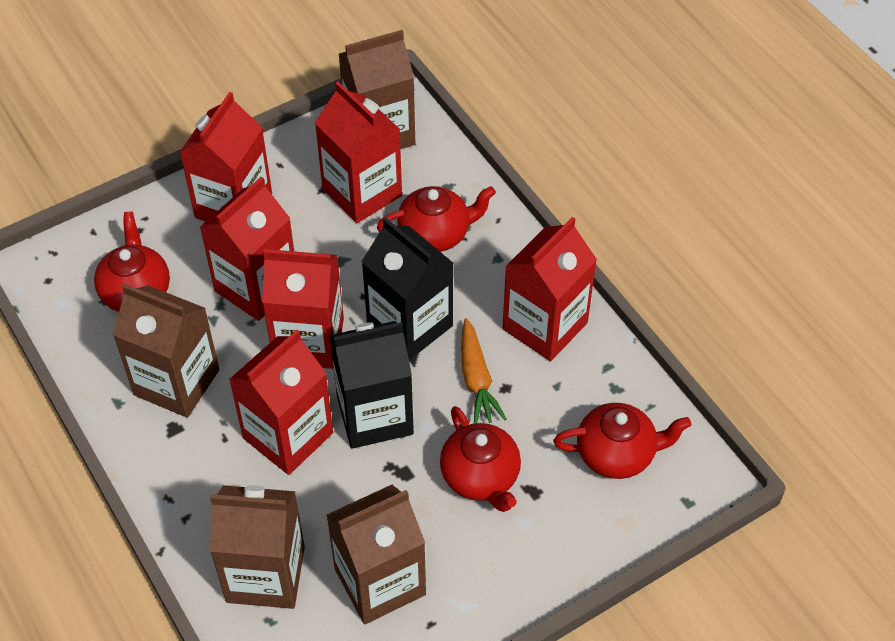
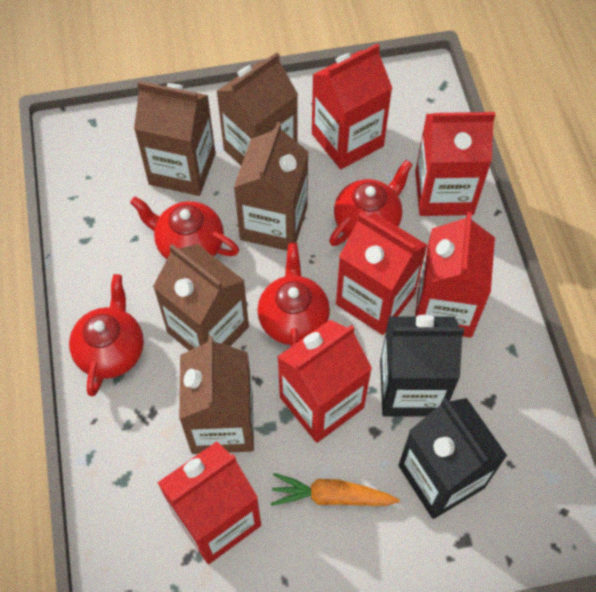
brown carton: [113,284,219,418] [210,485,305,609] [326,485,426,624] [339,30,415,149] = 4 -> [134,81,216,196] [153,244,249,351] [179,336,254,454] [216,52,298,165] [234,122,308,251] = 5

